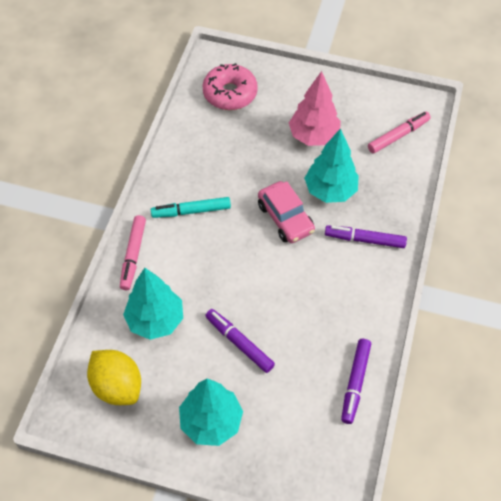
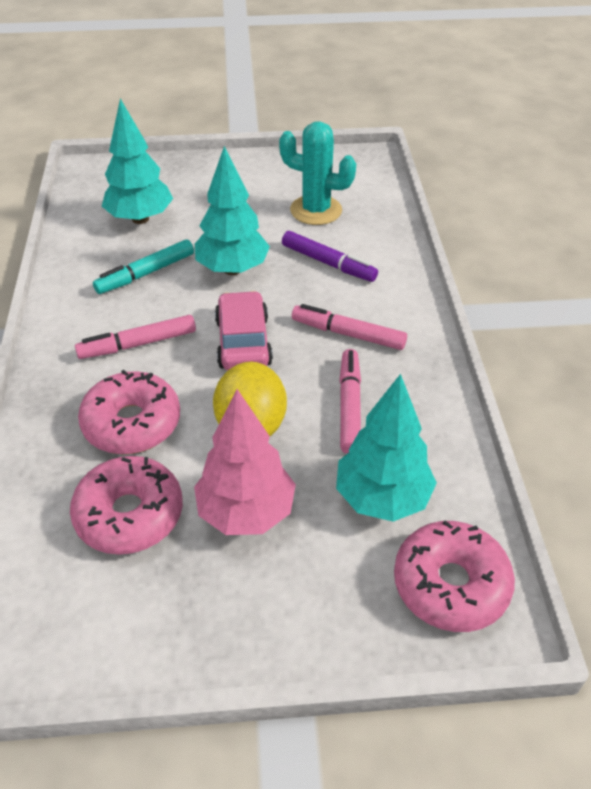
pink donut: [202,63,258,110] = 1 -> [70,456,183,555] [78,370,180,454] [394,521,515,632] = 3
pink marker: [120,215,146,290] [368,112,431,154] = 2 -> [75,315,196,359] [292,304,407,350] [339,349,361,454] = 3
purple marker: [205,309,275,373] [325,225,407,248] [341,339,371,424] = 3 -> [282,231,378,282] = 1
turquoise cactus: none = 0 -> [279,121,356,225] = 1

